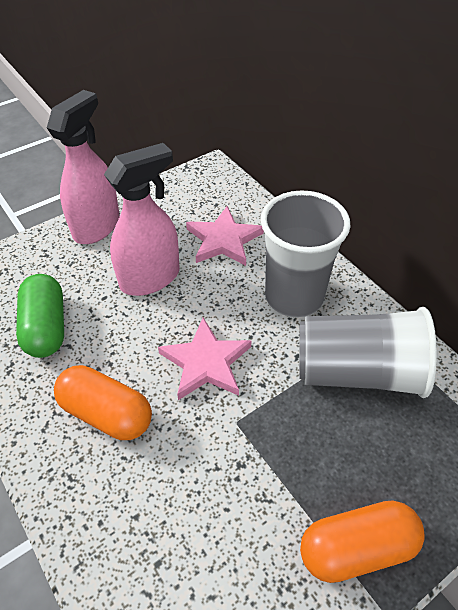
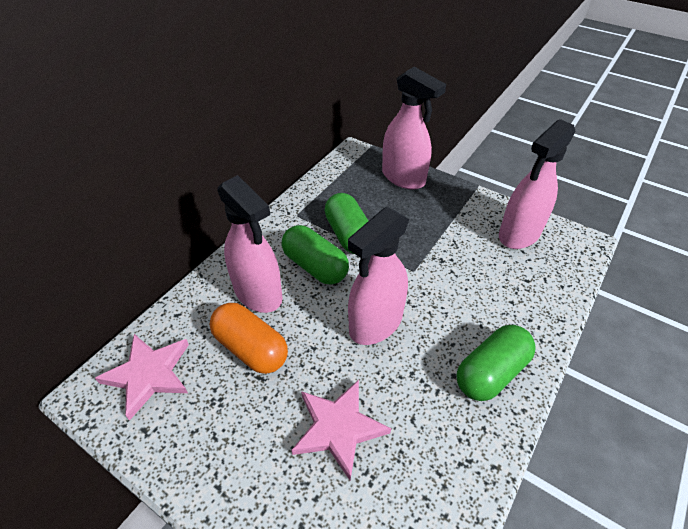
green capsule: [16,274,64,358] = 1 -> [282,225,349,285] [324,193,368,254] [457,325,536,401] = 3
grey cup: [261,190,351,318] [299,307,437,398] = 2 -> none = 0
orange capsule: [54,365,152,440] [300,500,425,583] = 2 -> [210,303,288,374] = 1
pink spray bottle: [47,90,120,244] [104,143,180,296] = 2 -> [217,175,283,313] [348,207,409,345] [382,67,446,189] [499,119,575,249] = 4

